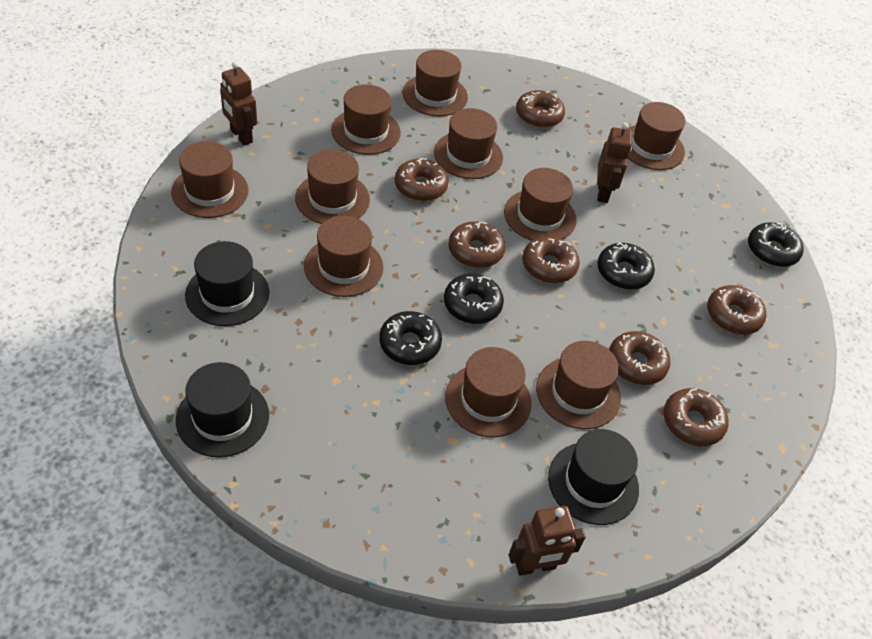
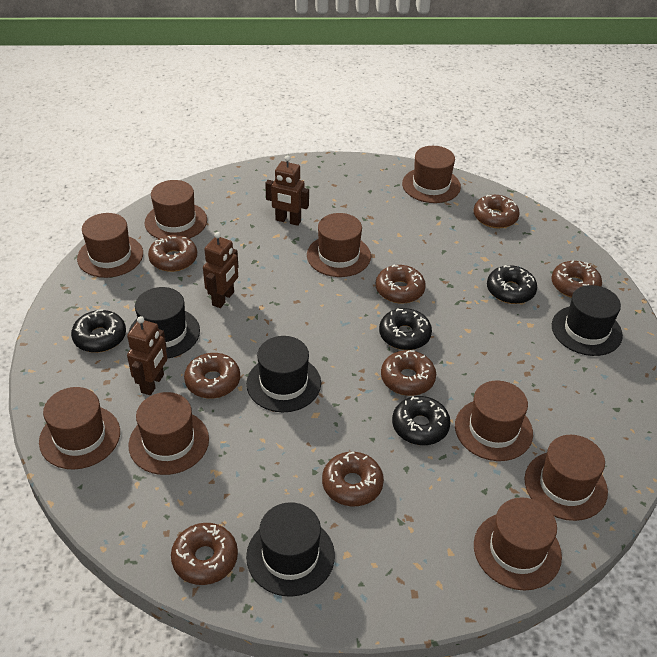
black hat: [176,362,269,457] [185,241,269,326] [548,429,639,525] = 3 -> [129,287,200,358] [246,336,321,412] [246,502,335,597] [552,285,623,356] = 4
brown donut: [395,158,449,201] [448,222,505,268] [516,90,565,128] [522,236,580,283] [609,331,671,385] [663,388,729,446] [707,285,766,335] = 7 -> [148,235,197,272] [171,523,238,585] [184,353,240,399] [322,452,384,506] [376,264,426,304] [381,350,436,396] [474,195,520,228] [551,261,602,298] = 8
brown hat: [171,141,248,218] [295,149,370,224] [304,216,383,297] [331,84,401,155] [403,50,468,116] [434,108,503,179] [445,347,532,437] [504,168,577,241] [536,341,621,429] [627,102,686,170] = 10 -> [39,387,120,469] [77,213,143,278] [128,392,209,475] [145,180,207,239] [307,213,371,277] [402,146,461,203] [455,381,533,461] [474,497,562,591] [524,435,608,521] = 9

